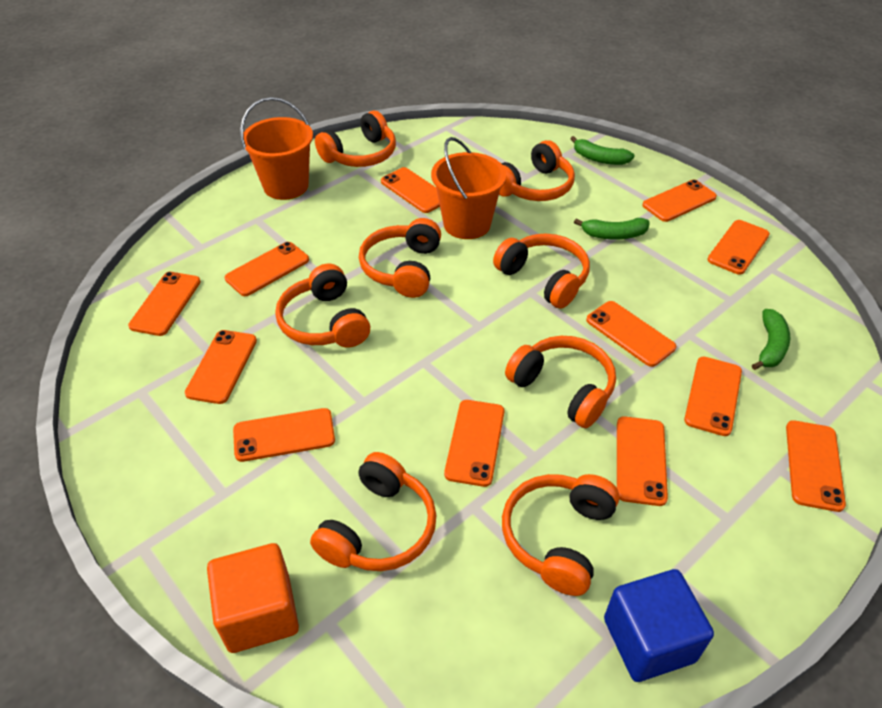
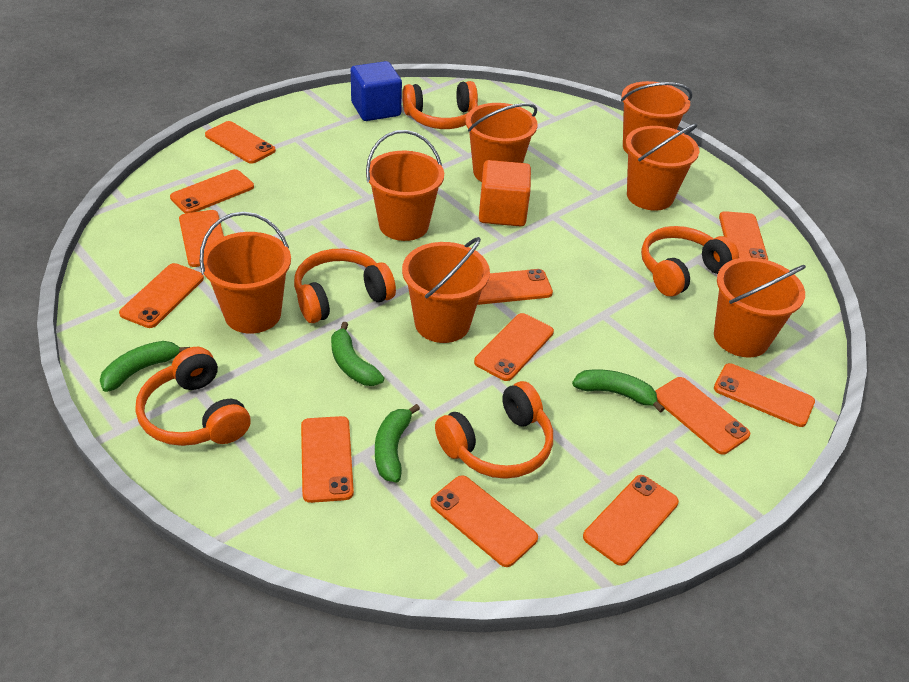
green banana: [570,136,635,165] [574,218,649,239] [752,309,790,370] = 3 -> [100,341,190,392] [331,322,384,386] [375,404,420,482] [572,369,665,413] = 4
orange bucket: [240,97,313,200] [431,137,506,239] = 2 -> [199,212,291,334] [366,130,444,241] [402,237,490,343] [466,103,538,182] [621,81,692,154] [626,124,699,211] [714,257,806,358] = 7
orange headphones: [275,263,370,348] [310,452,436,571] [315,111,396,167] [359,218,441,298] [493,233,590,309] [499,140,575,201] [502,474,620,596] [505,336,616,428] = 8 -> [135,347,250,446] [294,249,396,323] [402,81,478,129] [435,381,553,479] [641,226,739,296] = 5

